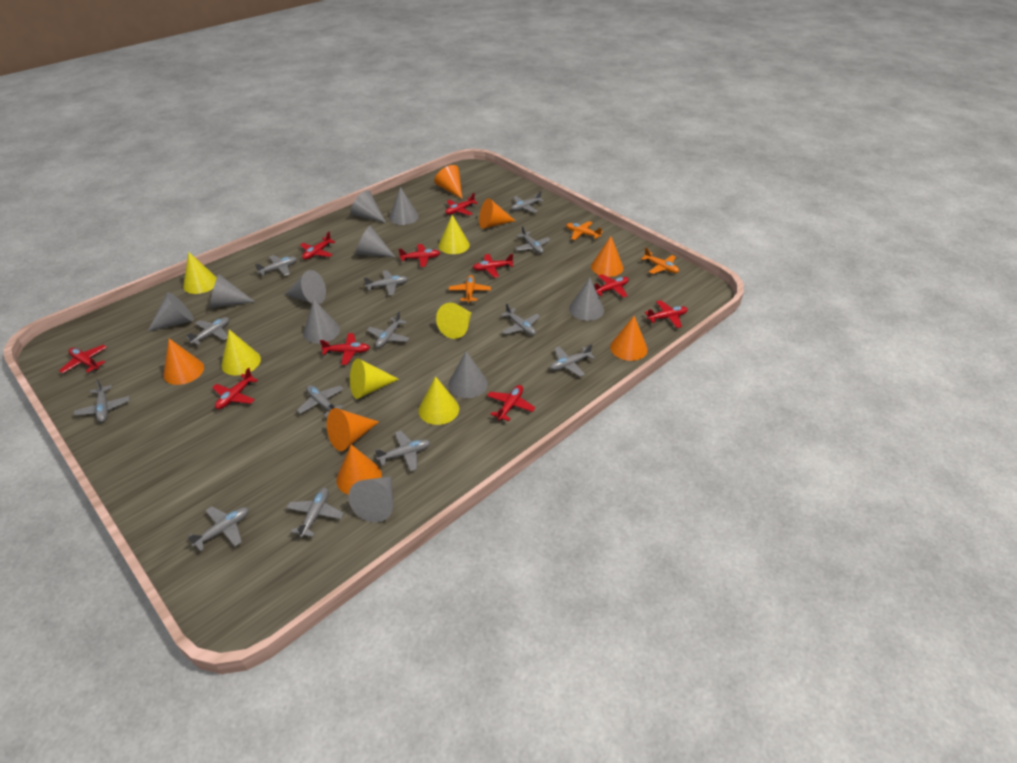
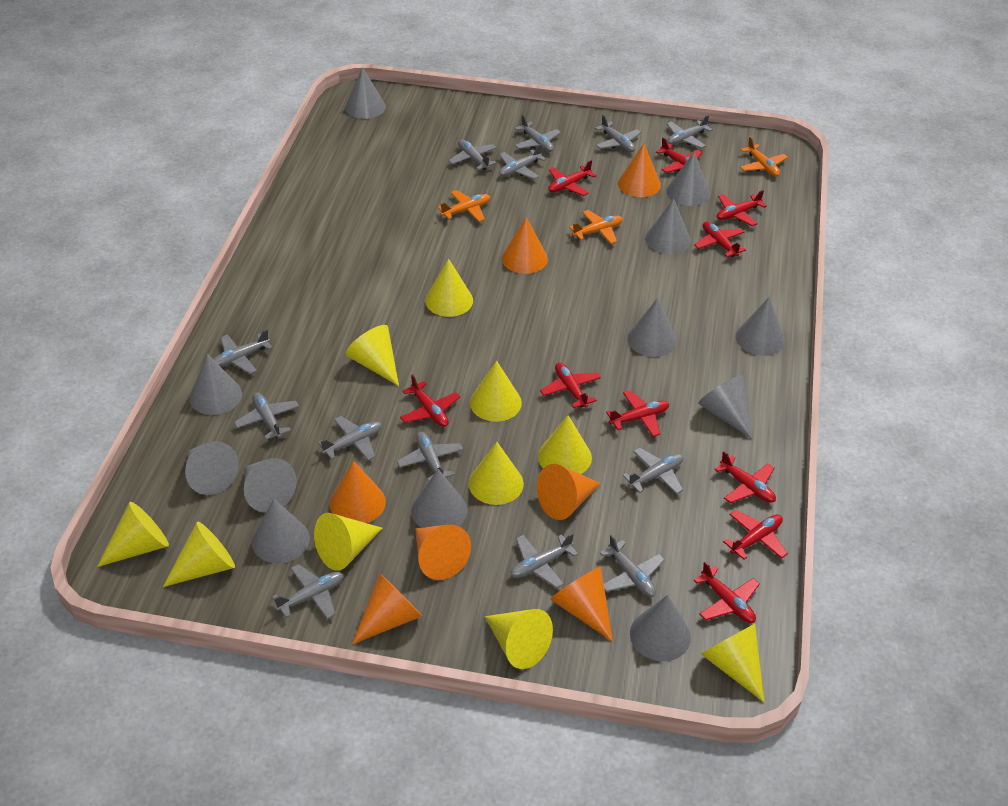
grey cone: [147,292,194,332] [210,274,255,308] [285,270,326,304] [303,299,340,343] [348,476,393,522] [350,190,386,223] [356,226,395,257] [389,187,419,225] [448,351,488,398] [569,278,604,321] = 10 -> [185,441,239,495] [189,354,242,415] [244,458,297,512] [252,499,310,563] [345,67,386,119] [411,469,467,528] [627,298,677,357] [630,595,691,661] [645,198,691,254] [666,152,710,206] [698,375,753,440] [735,297,785,356] = 12
yellow cone: [183,252,217,294] [221,330,261,375] [350,358,399,399] [418,376,459,425] [436,303,472,339] [439,215,470,254] = 6 -> [97,502,169,567] [163,522,235,587] [314,513,383,571] [345,325,399,386] [425,259,473,317] [469,442,524,505] [470,361,522,422] [485,609,553,669] [538,415,592,474] [701,624,764,702] = 10

